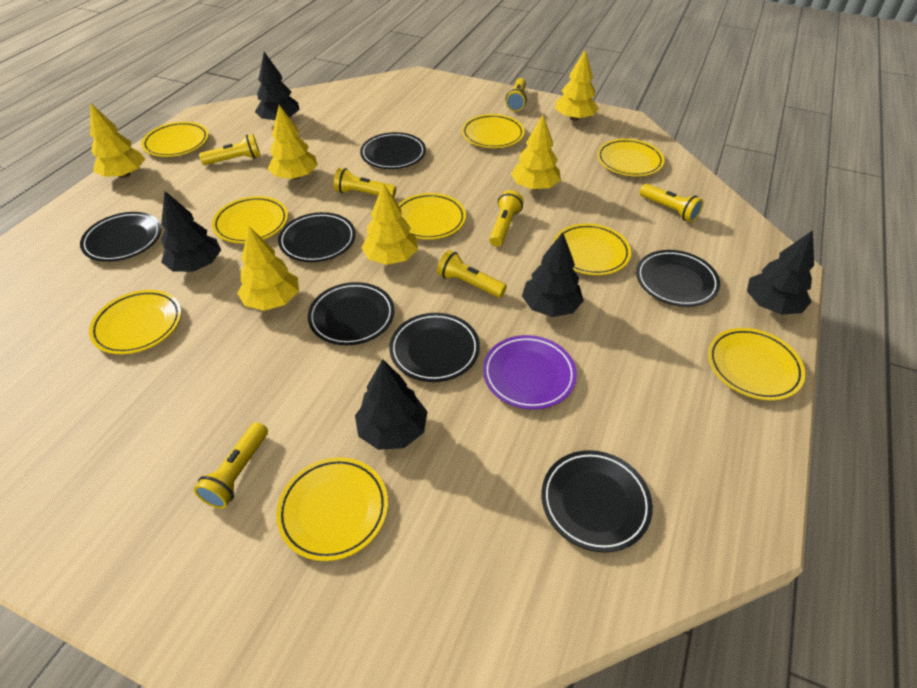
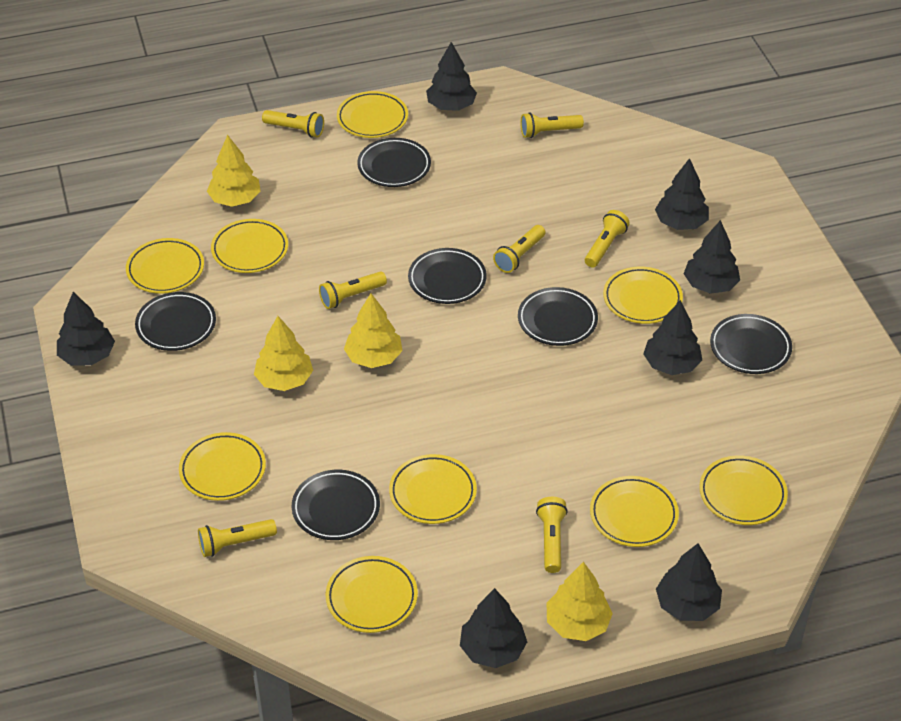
black plate: [80,212,161,262] [278,212,356,262] [308,282,394,345] [360,132,426,169] [389,313,480,382] [542,450,653,552] [636,250,720,307] = 7 -> [135,292,216,351] [292,470,380,540] [357,138,431,187] [408,248,487,304] [518,287,598,346] [710,314,792,374] = 6
black tree: [161,191,221,272] [255,52,300,120] [355,359,428,450] [522,232,584,317] [747,230,814,315] = 5 -> [57,292,115,366] [426,42,477,111] [460,588,527,668] [643,300,702,375] [655,158,709,230] [656,543,722,621] [684,220,740,294] = 7
purple plate: [483,335,577,410] = 1 -> none = 0
yellow tree: [90,103,145,178] [237,226,299,311] [268,105,318,180] [361,183,418,265] [511,115,561,190] [555,50,599,121] = 6 -> [207,135,261,207] [254,316,313,391] [344,293,402,368] [546,562,613,641] = 4

